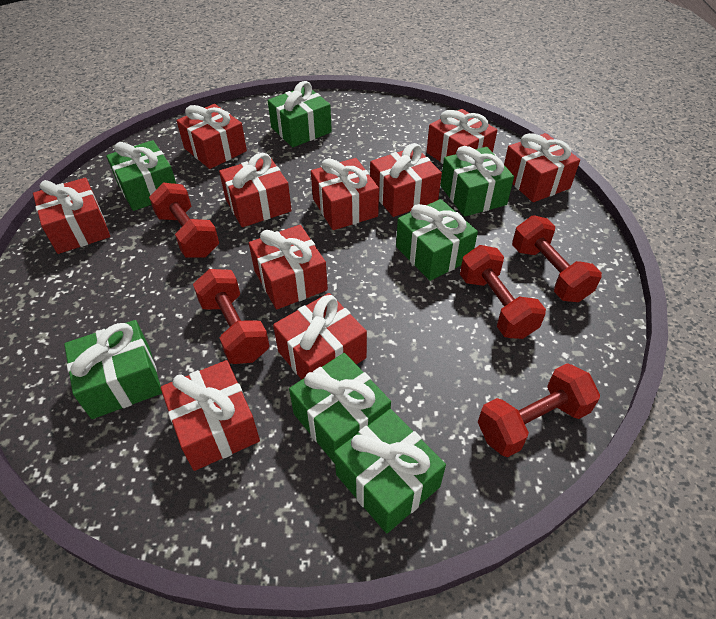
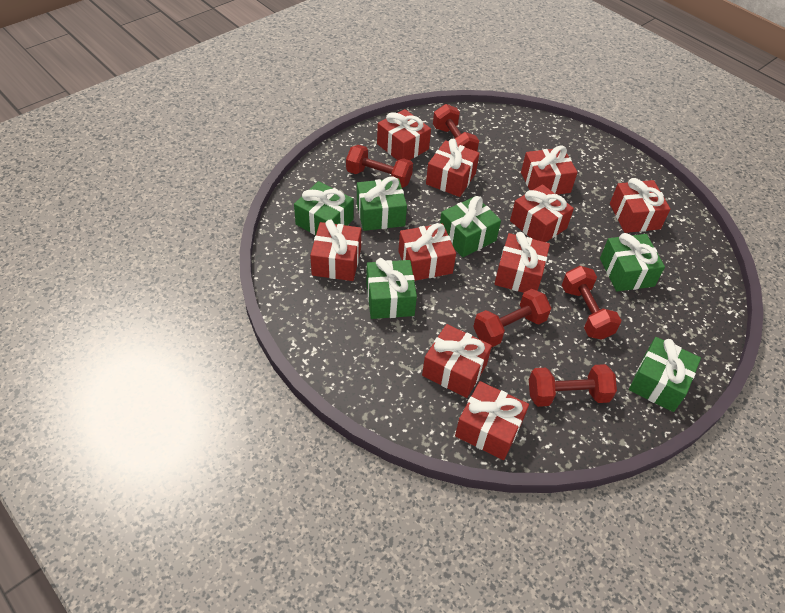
green gift: [64,320,162,419] [106,140,176,211] [268,81,332,147] [289,353,391,464] [334,409,446,533] [396,199,478,281] [440,146,514,217] = 7 -> [294,181,354,235] [357,177,407,231] [366,258,417,319] [440,196,501,257] [600,233,665,291] [629,337,701,412] = 6

